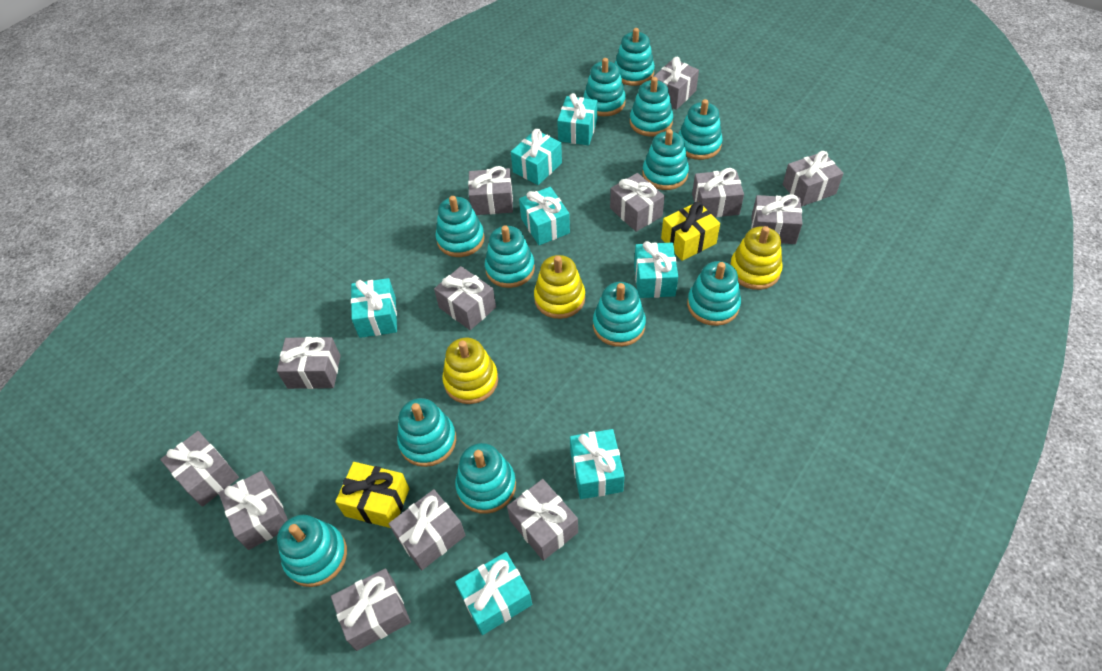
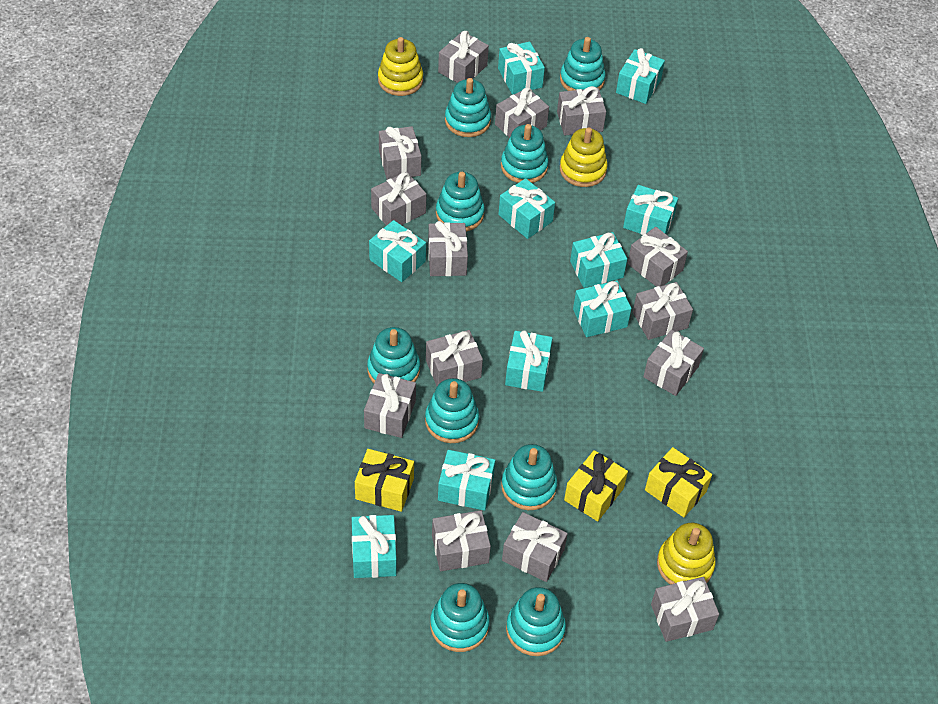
grey gift: [160,431,239,507] [219,471,288,550] [277,337,341,389] [331,568,411,651] [389,489,466,570] [434,266,496,330] [468,166,513,215] [507,479,578,561] [610,173,665,232] [653,57,699,110] [692,168,744,217] [751,195,802,244] [783,151,844,207] = 13 -> [364,373,416,438] [371,172,427,226] [379,126,422,180] [426,330,483,386] [428,221,468,276] [432,510,491,571] [438,31,489,83] [495,88,549,138] [502,512,568,582] [557,86,606,135] [628,227,688,287] [633,282,693,340] [643,330,704,396] [651,577,719,642] = 14
turquoise gift: [351,278,397,338] [455,552,532,635] [511,129,562,185] [519,187,570,245] [557,93,597,145] [570,429,625,499] [634,241,678,298] = 7 -> [352,515,396,578] [369,220,426,282] [438,450,495,511] [498,42,545,95] [498,178,555,239] [505,330,553,392] [570,232,627,288] [573,280,631,337] [616,48,665,104] [623,185,678,235] = 10
turquoise stacking toy: [277,515,347,587] [397,398,456,467] [435,196,485,257] [455,443,516,514] [485,226,535,288] [584,58,626,116] [593,282,646,347] [614,28,655,86] [630,77,673,136] [642,129,689,190] [678,99,723,160] [687,261,741,326] = 12 -> [367,327,420,383] [425,378,479,443] [430,583,490,652] [436,172,485,232] [445,78,491,137] [501,124,548,183] [501,444,557,510] [506,587,566,656] [560,37,605,91] = 9
yellow gift: [335,462,409,528] [661,201,720,261] = 2 -> [355,449,414,512] [564,450,628,521] [645,447,712,517] = 3

